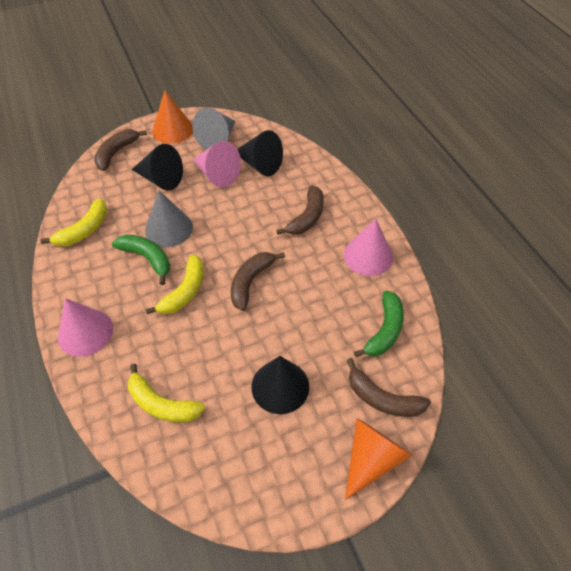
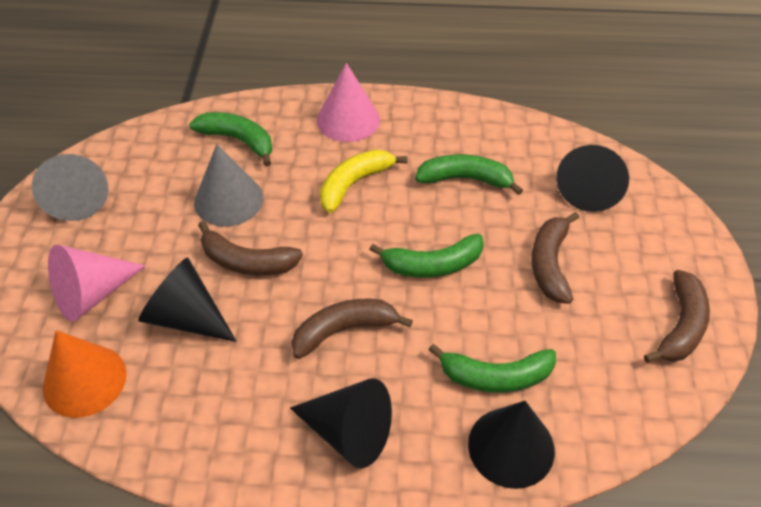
black cone: [132,144,183,190] [237,130,283,176] [251,356,309,414] = 3 -> [138,257,237,342] [290,378,392,468] [468,401,555,489] [556,145,629,212] = 4
green banana: [112,235,170,285] [354,290,404,357] = 2 -> [189,112,272,166] [369,234,484,278] [415,154,523,195] [429,344,556,393] = 4
orange cone: [152,90,193,144] [345,418,413,500] = 2 -> [43,330,127,418] = 1
pink cone: [58,298,113,357] [193,141,241,187] [344,219,393,276] = 3 -> [48,245,146,322] [317,63,380,142] = 2
yellow banana: [41,198,107,246] [128,364,205,422] [145,254,204,314] = 3 -> [320,149,408,213] = 1

